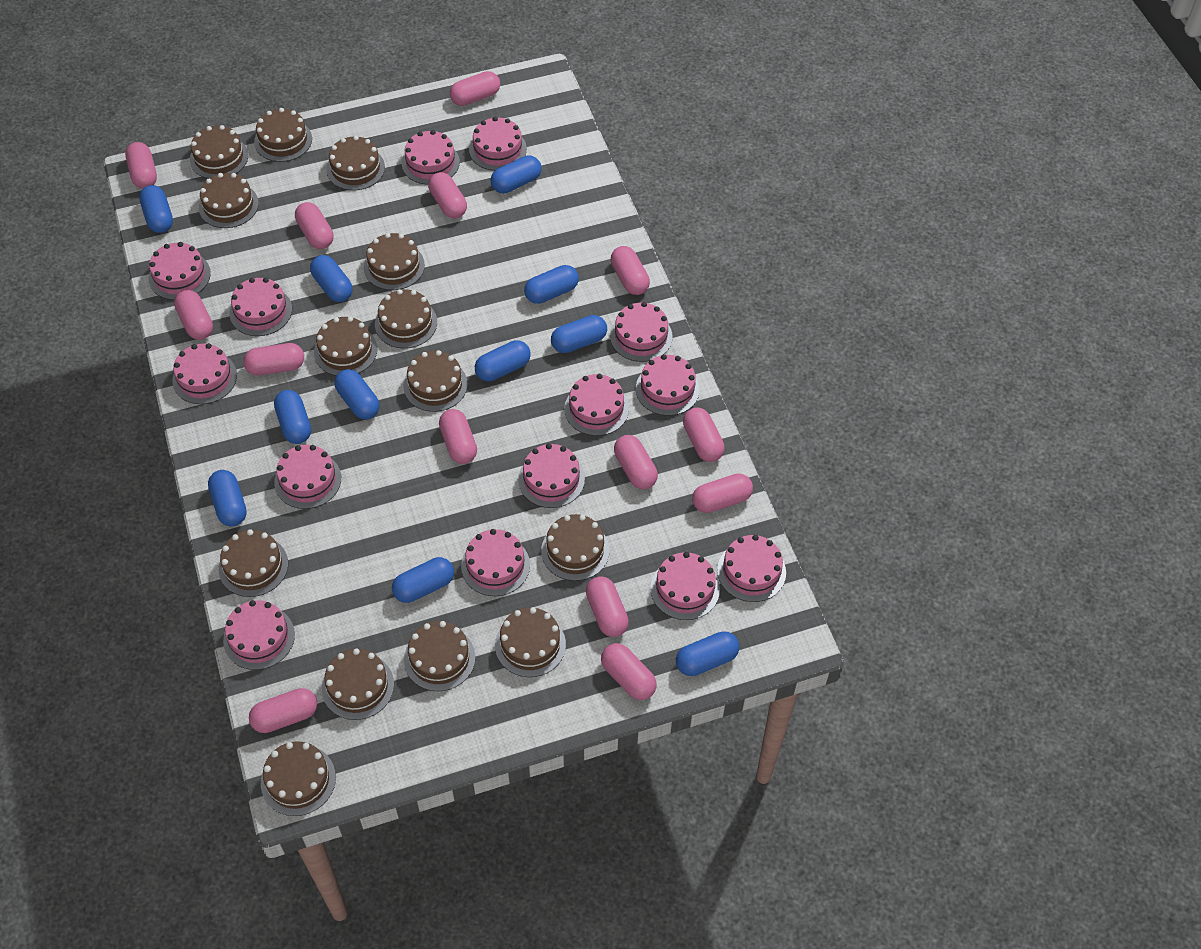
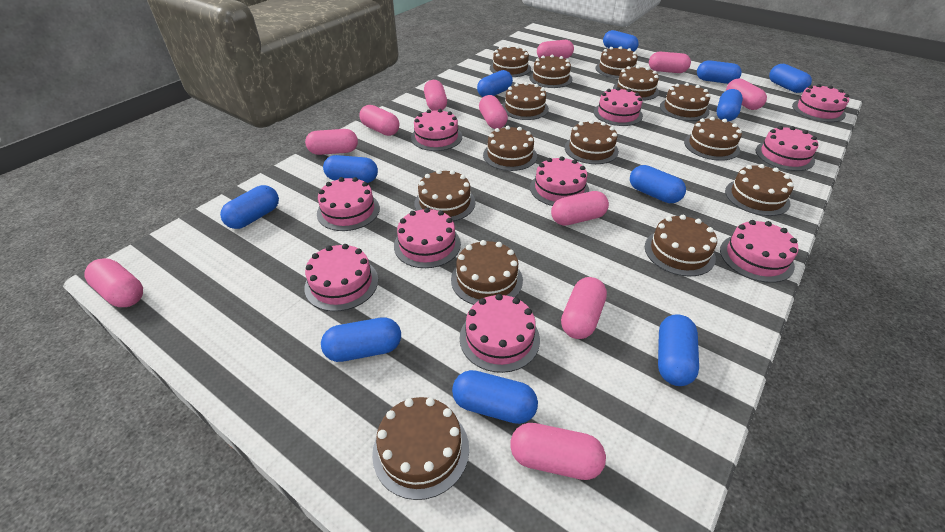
pink cake: [149,242,211,300] [172,343,237,404] [223,600,295,670] [230,278,292,336] [274,445,341,509] [402,130,460,185] [461,529,530,596] [469,117,527,171] [518,443,585,508] [564,374,629,436] [610,302,673,362] [636,354,700,416] [650,552,720,620] [717,535,786,602] = 14 -> [304,244,378,311] [317,177,380,231] [394,208,461,268] [411,109,462,151] [460,294,540,373] [530,156,589,206] [594,87,643,126] [720,220,798,283] [756,126,819,171] [792,84,849,122] = 10
pink capsule: [125,142,157,189] [174,290,213,340] [243,343,304,375] [249,688,317,733] [295,202,334,249] [428,172,467,218] [439,409,477,464] [450,71,500,106] [586,576,629,637] [601,643,657,700] [611,246,650,295] [614,435,658,489] [683,407,725,462] [692,473,753,513] = 14 -> [84,258,143,307] [305,129,358,155] [359,105,399,136] [424,80,447,111] [479,95,508,129] [510,423,606,480] [537,40,574,59] [551,191,609,226] [561,277,607,339] [649,52,691,73] [726,79,767,110] = 11

